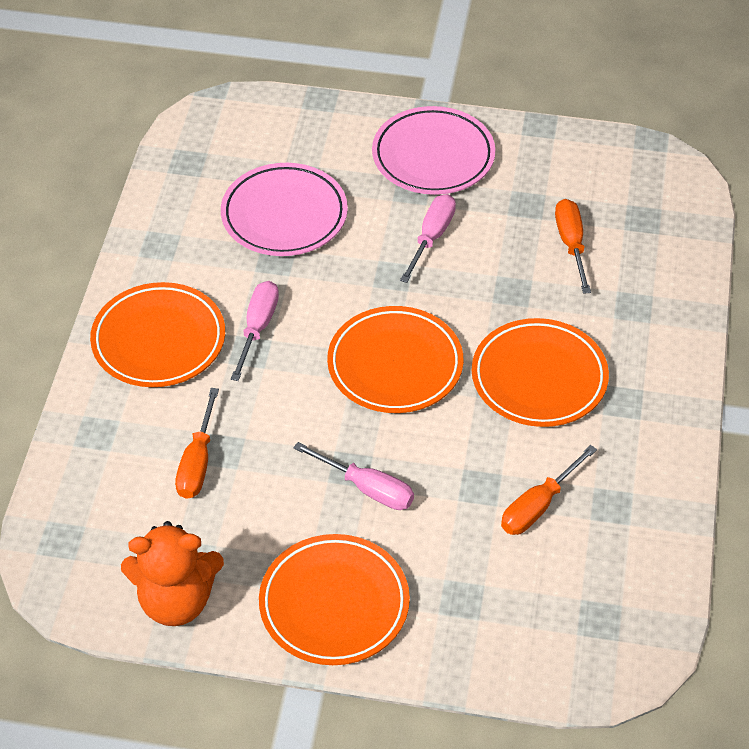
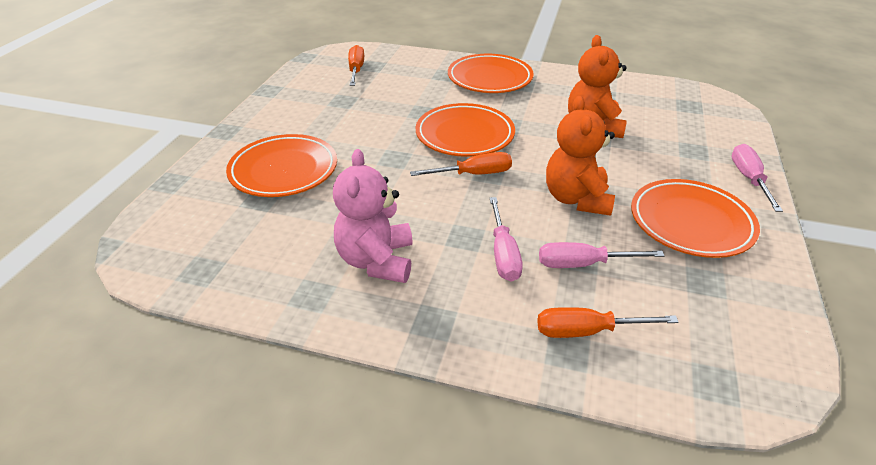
orange teddy bear: [121,521,224,626] = 1 -> [546,96,615,216] [568,35,627,138] = 2
pink plate: [221,163,348,256] [372,106,495,195] = 2 -> none = 0
pink teddy bear: none = 0 -> [333,149,413,283] = 1

